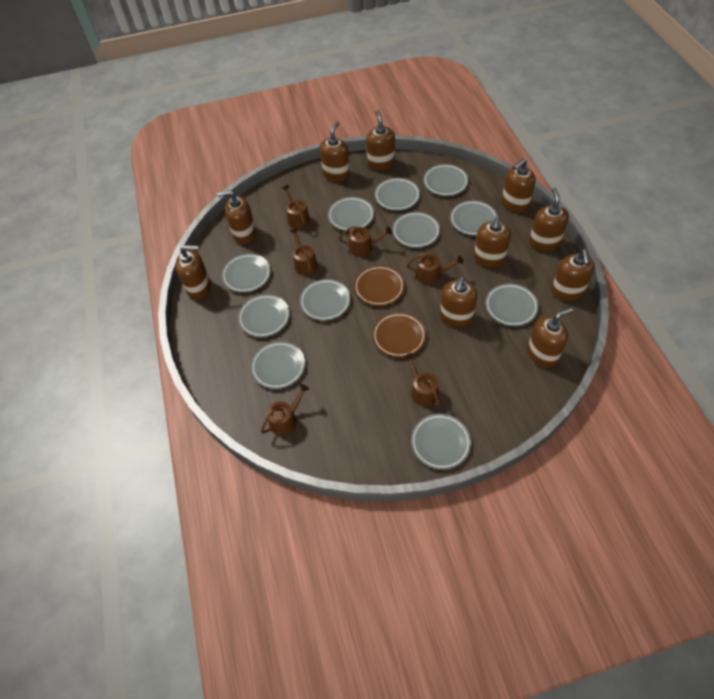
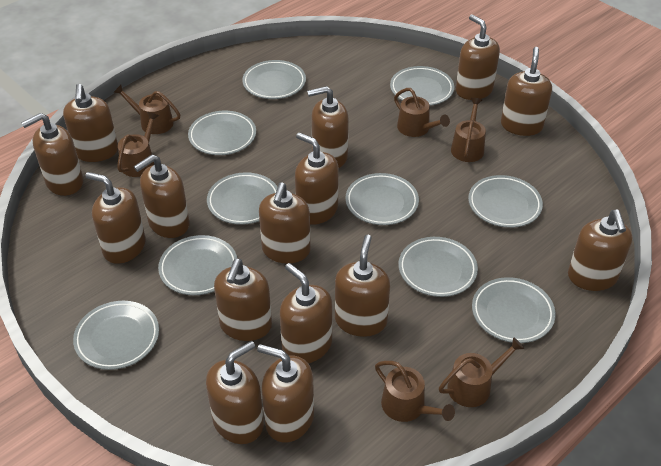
brown plate: [354,265,405,306] [372,312,426,357] = 2 -> none = 0
brown soap dispenser: [175,245,211,299] [217,190,256,244] [320,121,350,182] [366,110,395,171] [440,276,478,327] [474,216,511,267] [502,158,536,213] [527,307,573,368] [529,188,569,251] [551,249,595,301] = 10 -> [21,113,83,196] [63,84,118,162] [85,172,146,264] [134,155,190,238] [206,341,264,444] [214,259,272,341] [257,344,314,443] [259,182,311,264] [280,263,332,363] [295,132,339,225] [307,86,349,168] [335,235,390,337] [456,14,500,100] [501,47,552,136] [568,210,632,291] = 15
grey plate: [221,254,271,293] [238,295,290,337] [251,342,305,389] [300,279,351,321] [328,197,374,231] [374,178,420,211] [392,212,440,248] [411,414,471,470] [423,164,469,196] [450,201,498,236] [485,284,539,326] = 11 -> [73,301,159,370] [158,235,237,295] [188,111,256,155] [207,172,277,225] [242,60,306,99] [346,173,419,225] [390,66,454,106] [399,237,478,297] [468,175,543,228] [472,277,556,343] = 10

